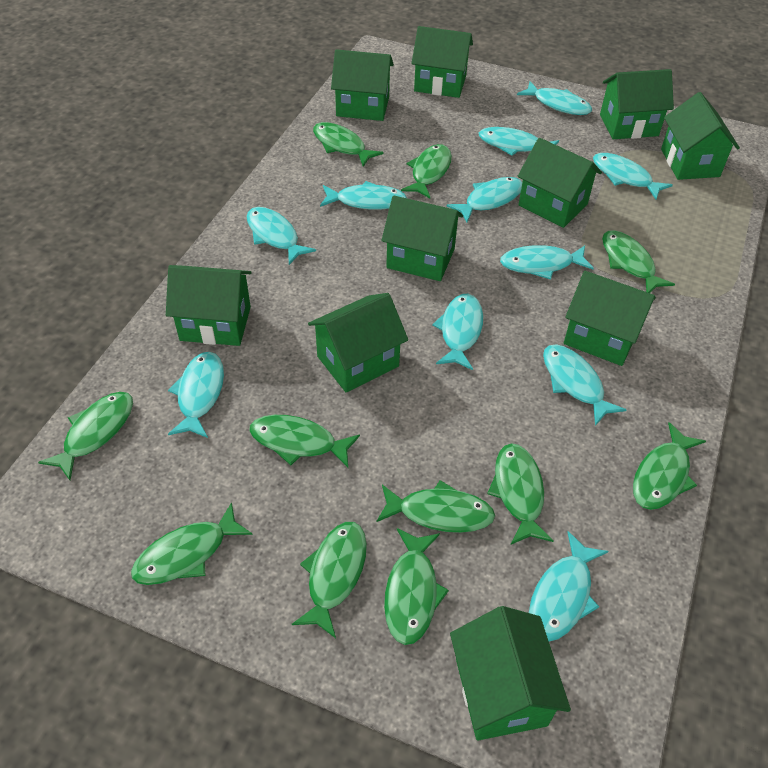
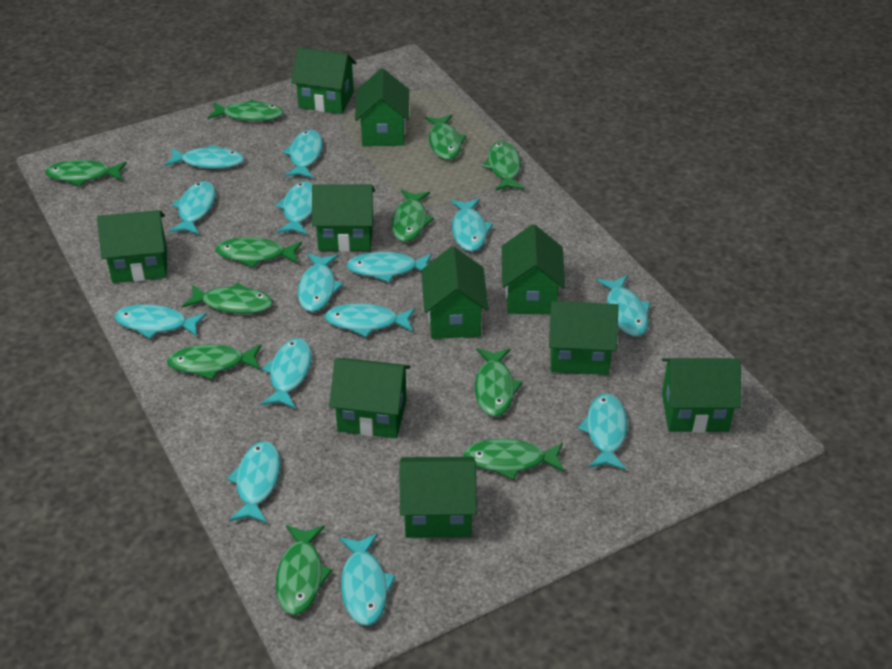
turquoise fish: [168,352,224,438] [246,207,316,265] [320,181,407,210] [432,294,483,370] [447,177,522,222] [479,127,559,156] [500,245,594,280] [517,81,592,115] [529,531,608,642] [543,344,626,426] [593,153,673,200] = 11 -> [115,304,207,339] [164,145,245,169] [169,181,215,235] [227,441,280,523] [261,338,312,409] [275,181,313,235] [282,130,323,178] [298,254,343,312] [324,303,415,337] [339,533,396,626] [346,252,432,283] [451,199,493,252] [578,394,628,470] [597,275,650,336] = 14

